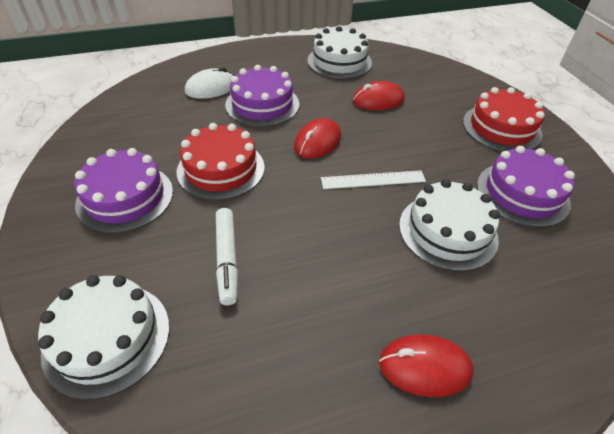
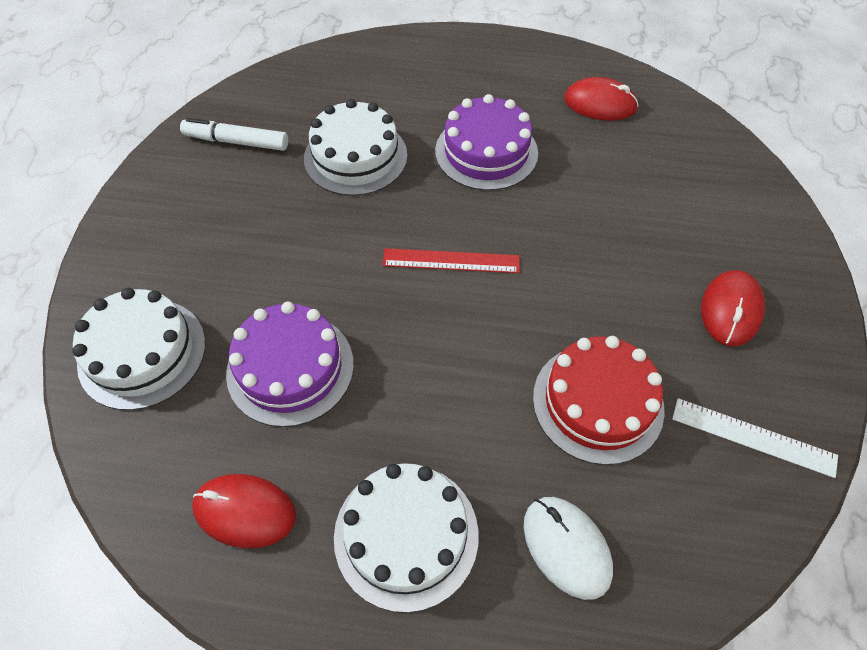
purple cake: [75,148,173,233] [225,65,299,127] [477,146,575,227] = 3 -> [226,302,354,427] [435,94,538,191] = 2
red cake: [177,123,265,200] [463,87,545,151] = 2 -> [533,336,665,465] = 1
red ruler: none = 0 -> [382,248,520,273] = 1

